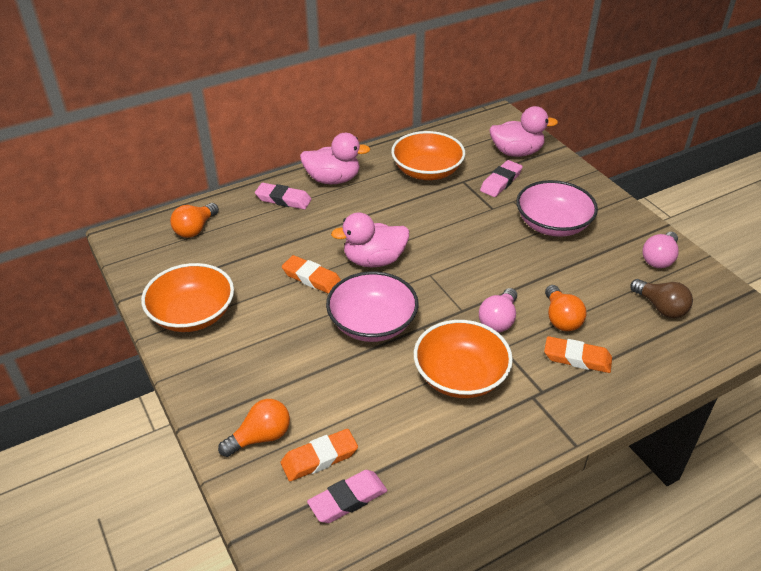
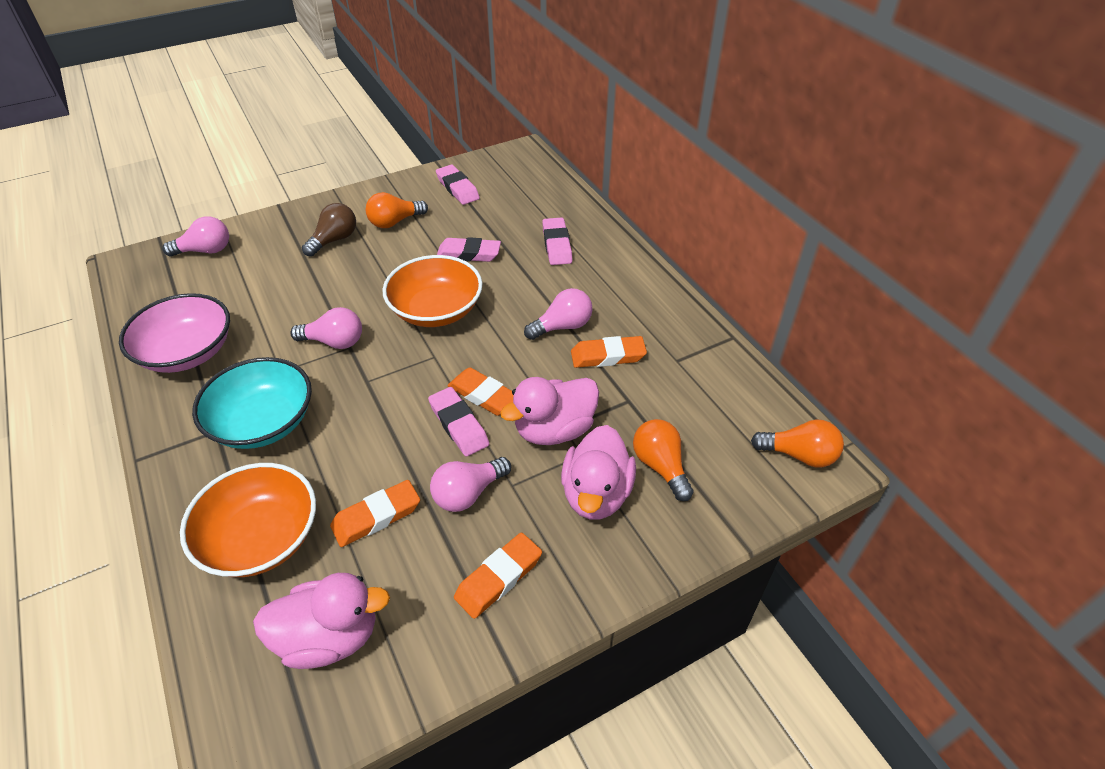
orange bowl: [141,263,234,332] [391,131,465,180] [414,320,513,398] = 3 -> [180,463,316,577] [383,255,483,327] = 2
orange eraser: [281,429,358,481] [282,255,341,294] [544,336,612,373] = 3 -> [330,480,420,547] [448,367,514,416] [454,533,542,619] [571,336,647,368] = 4
pink bowl: [326,271,419,342] [516,180,598,237] = 2 -> [119,293,230,373] = 1
pink eraser: [255,183,312,209] [307,470,387,523] [480,160,523,197] = 3 -> [428,387,489,456] [436,165,480,205] [437,237,501,262] [542,217,572,265] = 4
pink light bulb: [479,288,517,332] [643,232,679,268] = 2 -> [162,216,229,257] [290,307,362,349] [430,457,511,512] [524,288,593,340] = 4
turquoise bowl: none = 0 -> [192,357,312,449] = 1

